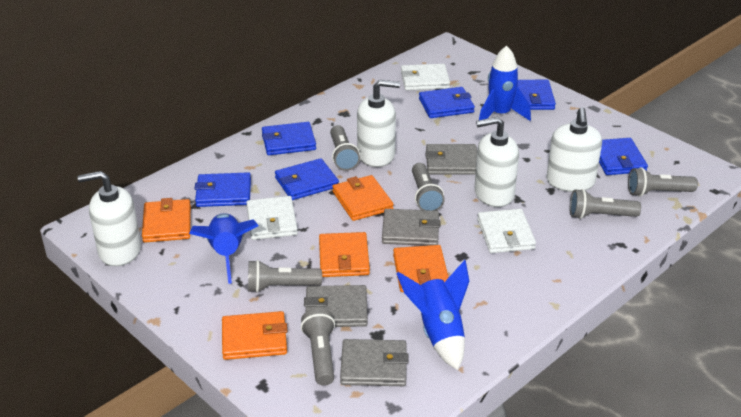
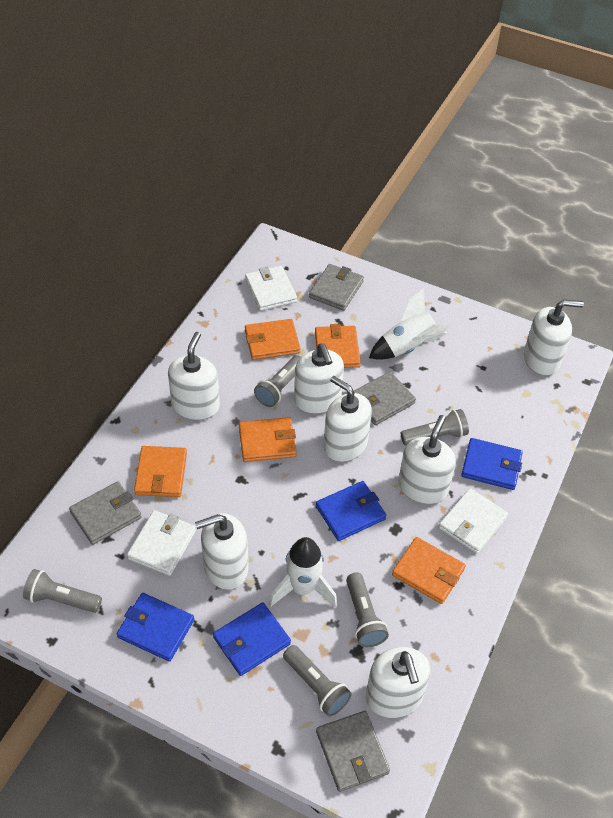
blue rocket: [189,213,259,284] [396,260,469,370] [479,46,531,121] = 3 -> none = 0
blue wallet: [195,172,251,207] [262,122,316,155] [275,158,339,200] [419,87,475,118] [518,80,556,110] [599,138,648,175] = 6 -> [117,593,194,662] [213,602,291,676] [316,481,386,541] [461,438,523,490] = 4
grey flashlight: [248,260,322,293] [301,308,335,386] [330,125,360,171] [412,163,445,211] [570,189,641,219] [628,167,698,197] = 6 -> [23,569,102,613] [254,356,301,407] [283,645,352,717] [346,572,389,647] [401,409,469,445] = 5
white rocket: none = 0 -> [269,537,337,607] [369,288,451,360] = 2
white soap dispenser: [78,171,141,266] [357,80,400,167] [474,116,519,207] [546,107,602,192] = 4 -> [168,332,220,420] [195,513,248,590] [294,343,344,414] [323,376,372,462] [366,647,431,718] [398,415,456,504] [524,300,584,376] = 7

